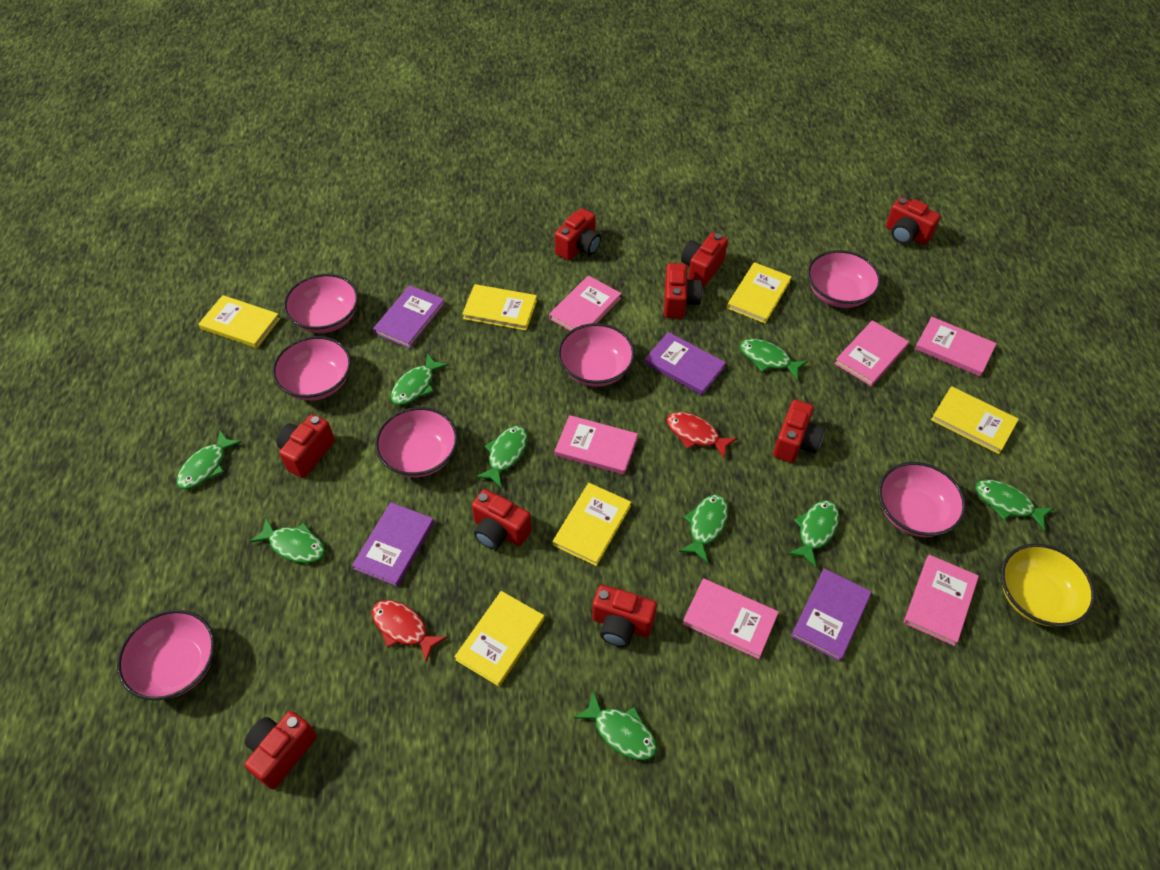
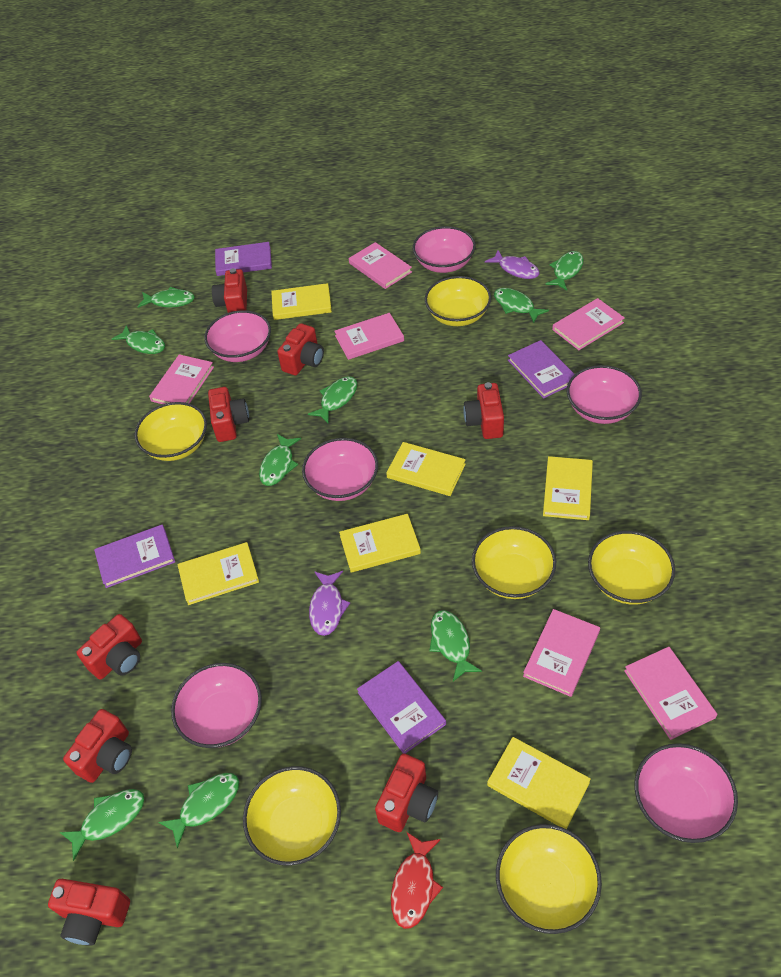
pink bowl: [117,610,215,701] [272,336,351,401] [284,274,359,333] [375,407,458,477] [558,323,635,387] [807,250,881,308] [878,462,966,537] = 7 -> [171,663,262,748] [204,310,271,362] [302,438,378,501] [412,226,476,273] [567,365,642,424] [635,743,738,843] = 6
purple fish: none = 0 -> [309,571,350,636] [485,250,540,279] = 2
red camera: [245,711,317,789] [277,414,335,478] [472,489,532,550] [555,208,601,260] [592,585,657,647] [664,263,702,319] [681,233,728,287] [773,400,825,463] [886,197,941,245] = 9 -> [48,879,130,946] [63,709,132,783] [77,614,142,680] [208,387,249,442] [212,268,247,313] [277,323,324,375] [375,754,438,832] [463,382,504,439] = 8
red fish: [372,600,447,662] [666,412,737,458] = 2 -> [391,832,443,929] = 1
yellow bowl: [1001,543,1095,627] = 1 -> [135,402,207,461] [243,766,341,866] [425,276,491,326] [472,526,556,599] [496,824,602,934] [588,531,675,604] = 6

